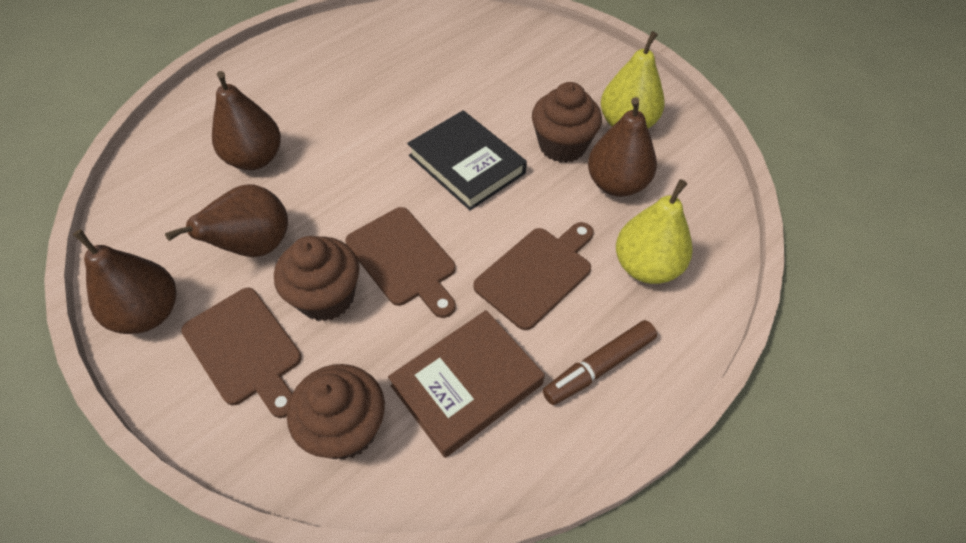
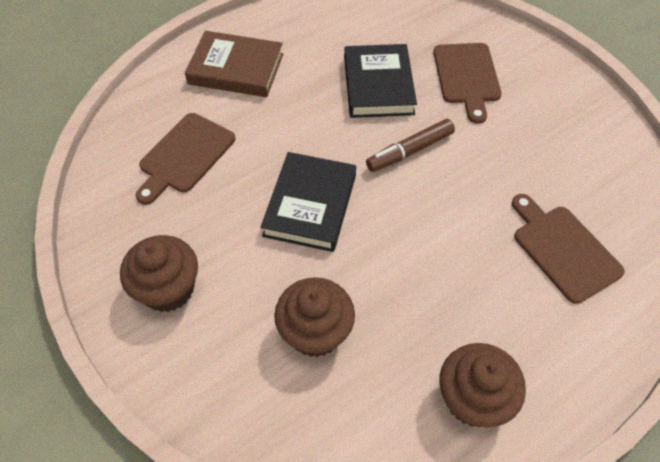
black book: [407,110,527,211] = 1 -> [261,152,356,252] [344,44,417,118] = 2
brown pear: [73,229,176,334] [165,184,288,257] [212,71,281,170] [588,97,657,197] = 4 -> none = 0
yellow pear: [601,31,664,128] [616,179,693,284] = 2 -> none = 0

